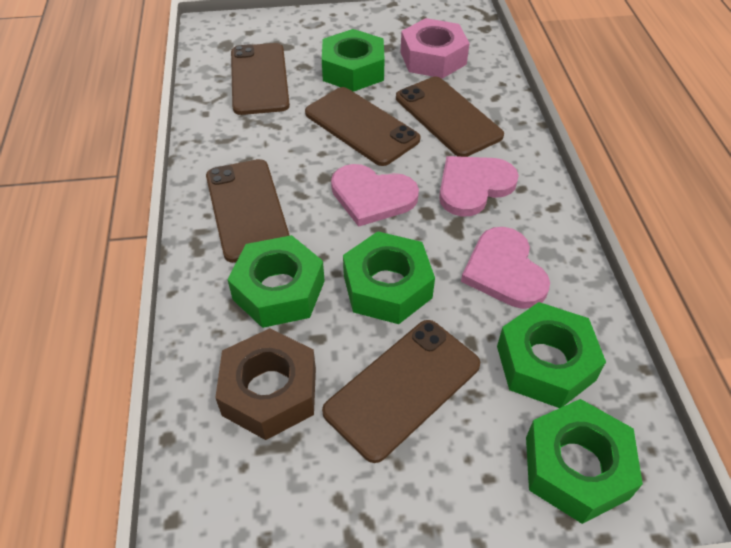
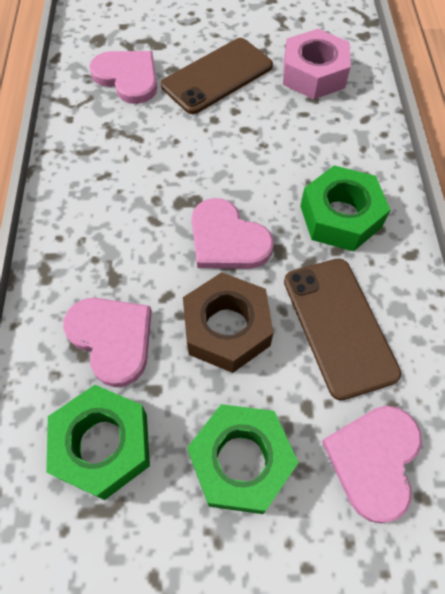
brown phone: [206,159,290,263] [231,43,290,115] [305,87,421,166] [322,320,480,463] [396,77,504,157] = 5 -> [161,38,273,114] [284,258,401,400] = 2
green nut: [227,235,325,328] [322,29,385,92] [343,231,435,324] [497,302,606,408] [526,399,643,524] = 5 -> [46,385,150,500] [187,404,299,514] [300,165,390,252] = 3
pink heart: [331,164,419,227] [439,156,519,217] [461,227,550,309] = 3 -> [63,298,152,387] [89,51,157,104] [192,198,274,269] [322,406,422,523] = 4

